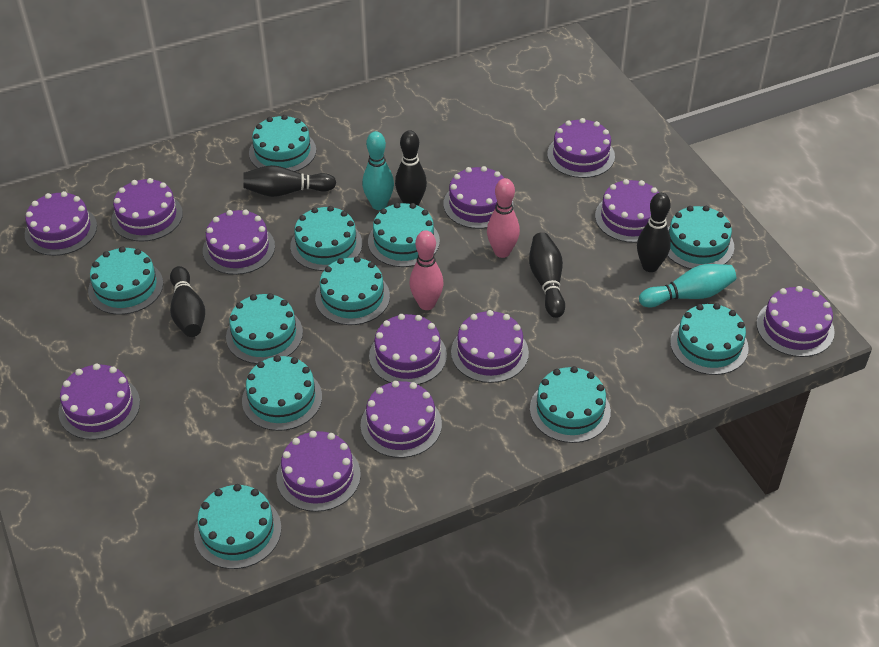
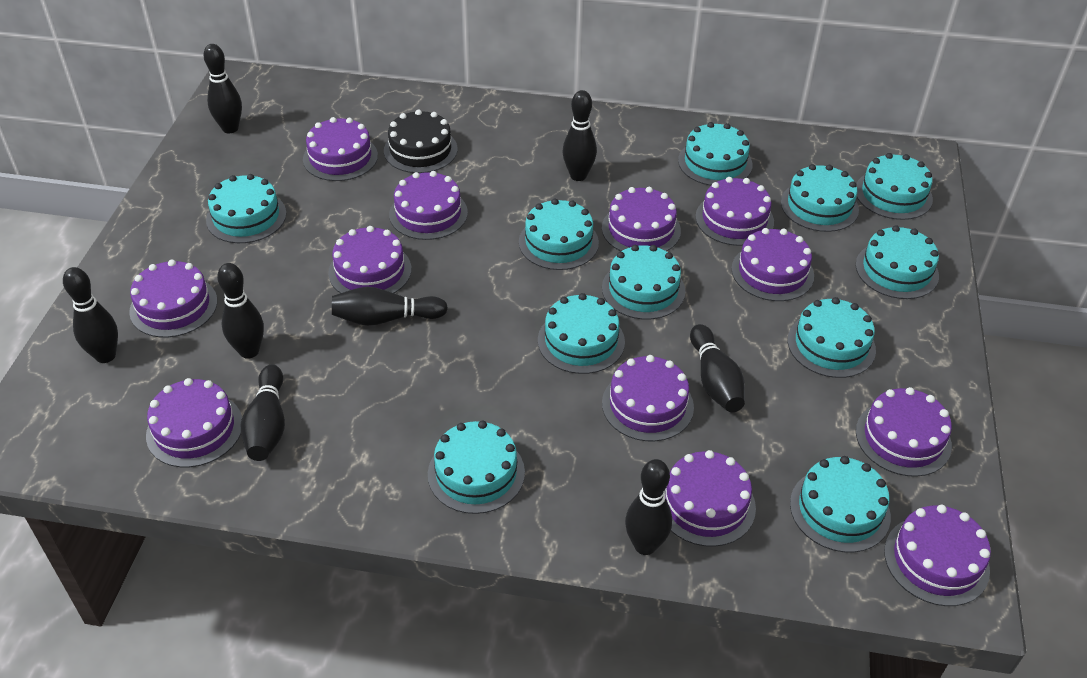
black bowling pin: [170,266,205,337] [243,165,336,197] [395,130,427,206] [529,232,565,318] [637,193,671,272] = 5 -> [63,267,118,363] [204,44,242,133] [217,263,264,359] [241,364,285,461] [332,287,448,326] [563,90,597,181] [625,459,672,555] [690,324,745,412] = 8
black cake: none = 0 -> [384,109,458,173] = 1
pink bowling pin: [409,230,444,310] [487,178,520,258] = 2 -> none = 0
turquoise bowling pin: [362,131,394,210] [639,264,736,307] = 2 -> none = 0

